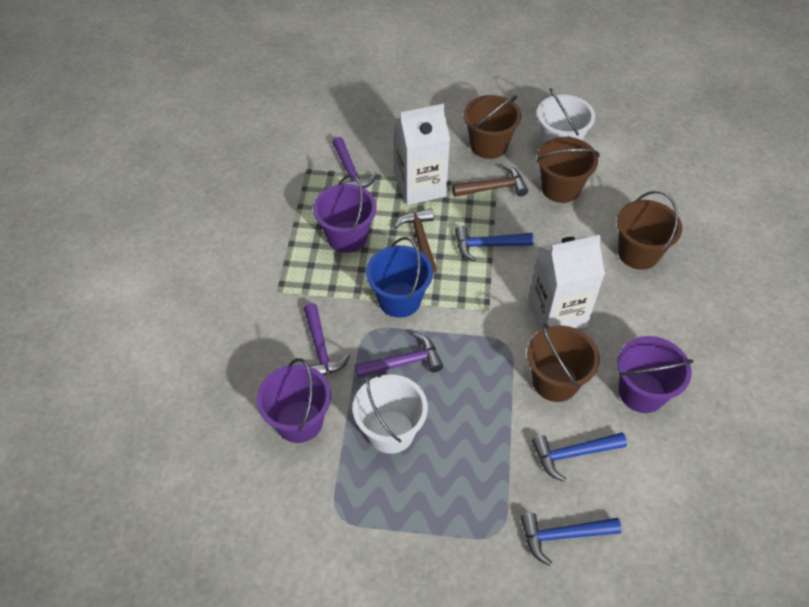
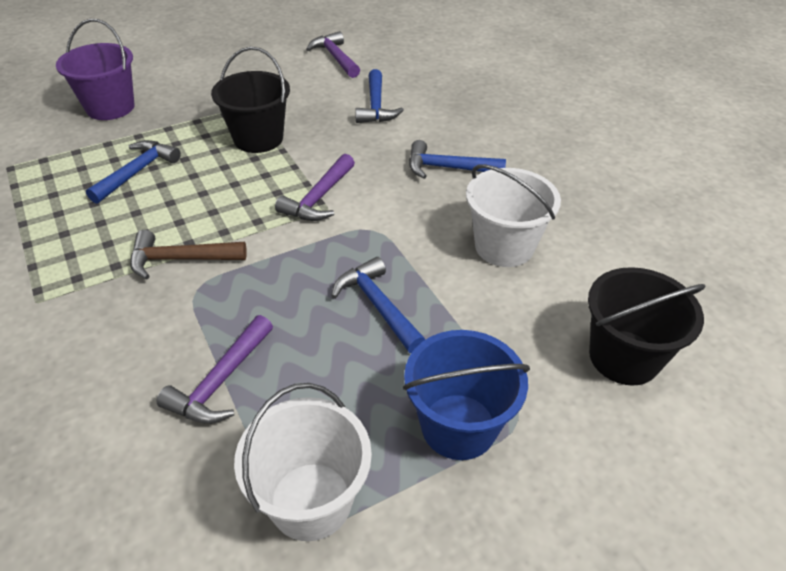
black bucket: none = 0 -> [211,47,290,153] [588,267,706,386] = 2
blue hammer: [455,225,534,262] [520,513,622,566] [532,432,627,482] = 3 -> [86,140,181,204] [331,257,425,353] [355,69,404,123] [409,140,506,179] = 4
brown bucket: [463,95,521,159] [527,323,600,402] [537,137,600,203] [617,191,682,270] = 4 -> none = 0
brown hammer: [394,209,437,273] [452,165,528,197] = 2 -> [130,230,247,280] = 1
purple bucket: [257,358,331,443] [313,175,377,253] [617,336,694,413] = 3 -> [56,19,134,120] = 1
white carton: [395,104,450,205] [528,235,605,330] = 2 -> none = 0

